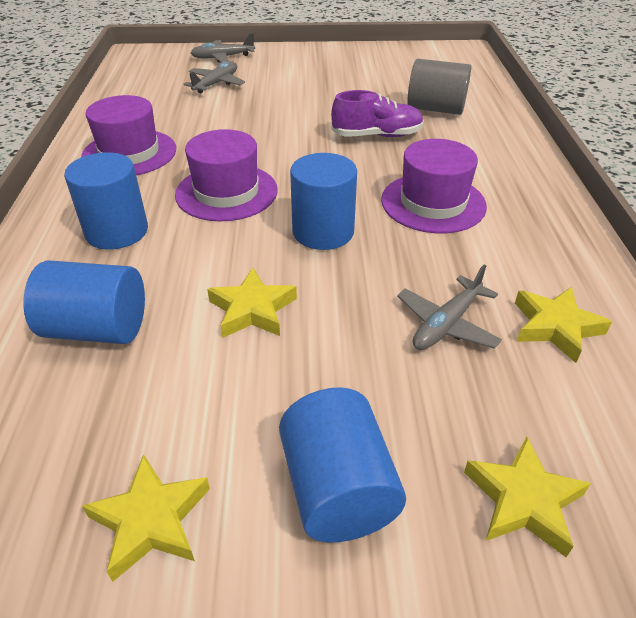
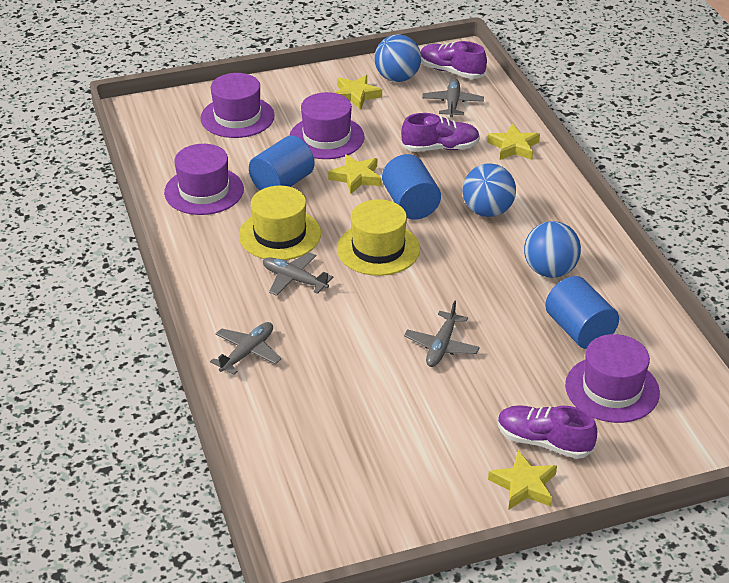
blue ball: none = 0 -> [374,34,421,82] [463,163,516,217] [524,221,581,278] = 3
blue cylinder: [23,261,145,344] [64,152,148,249] [279,387,406,543] [290,153,357,250] = 4 -> [249,136,315,191] [382,154,441,220] [545,276,619,349] = 3
grey cylinder: [408,59,471,115] = 1 -> none = 0
grey plane: [184,62,245,93] [191,33,255,63] [397,264,502,350] = 3 -> [210,322,282,375] [263,252,333,296] [404,300,480,367] [422,78,484,117] = 4
purple hat: [81,95,176,175] [175,129,278,222] [381,139,487,233] = 3 -> [164,144,244,215] [200,73,275,138] [289,92,365,159] [565,334,660,423] = 4
purple shoe: [331,90,424,137] = 1 -> [401,113,480,152] [421,41,487,79] [498,405,597,459] = 3
yellow hat: none = 0 -> [239,186,321,260] [337,199,420,276] = 2

